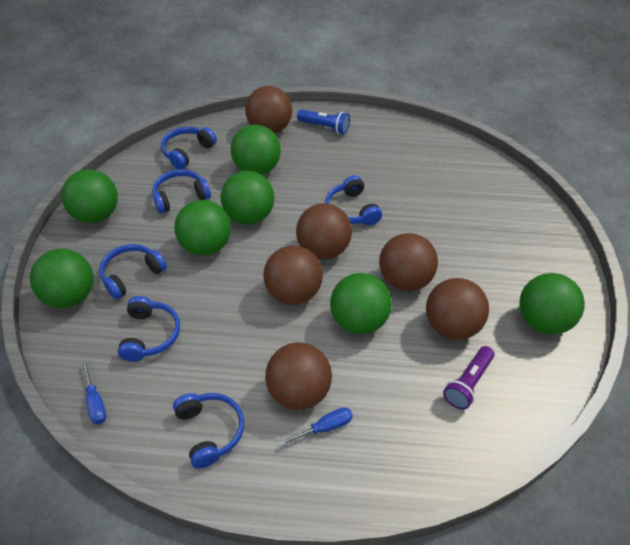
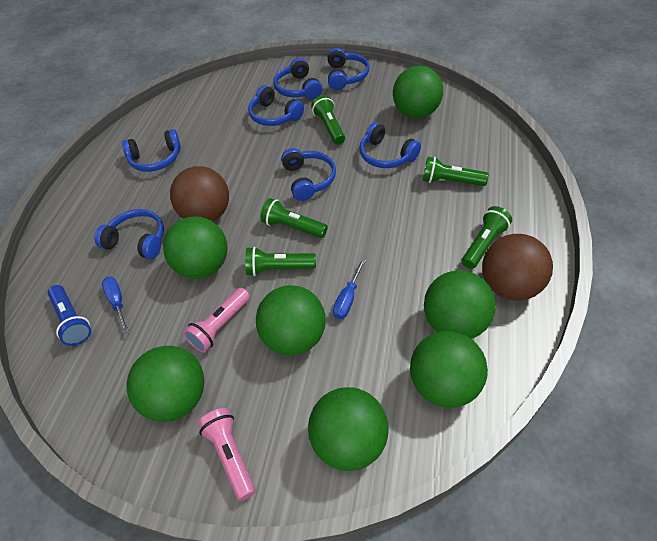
blue headphones: [99,244,167,299] [118,296,180,362] [152,169,211,214] [161,127,217,169] [173,393,244,469] [325,175,382,226] = 6 -> [94,209,164,259] [122,129,181,172] [248,85,304,126] [273,58,322,99] [281,148,336,201] [327,48,370,90] [360,122,421,168] = 7
brown ball: [245,86,292,133] [263,246,323,305] [265,342,332,410] [296,203,352,259] [379,233,438,291] [426,278,489,340] = 6 -> [170,166,229,221] [482,234,553,301] = 2
green flashlight: none = 0 -> [245,247,316,276] [260,198,328,238] [311,95,345,145] [423,157,489,186] [462,206,512,269] = 5
pink flashlight: none = 0 -> [183,288,250,353] [197,408,256,501] = 2
purple flashlight: [443,346,495,410] = 1 -> none = 0

